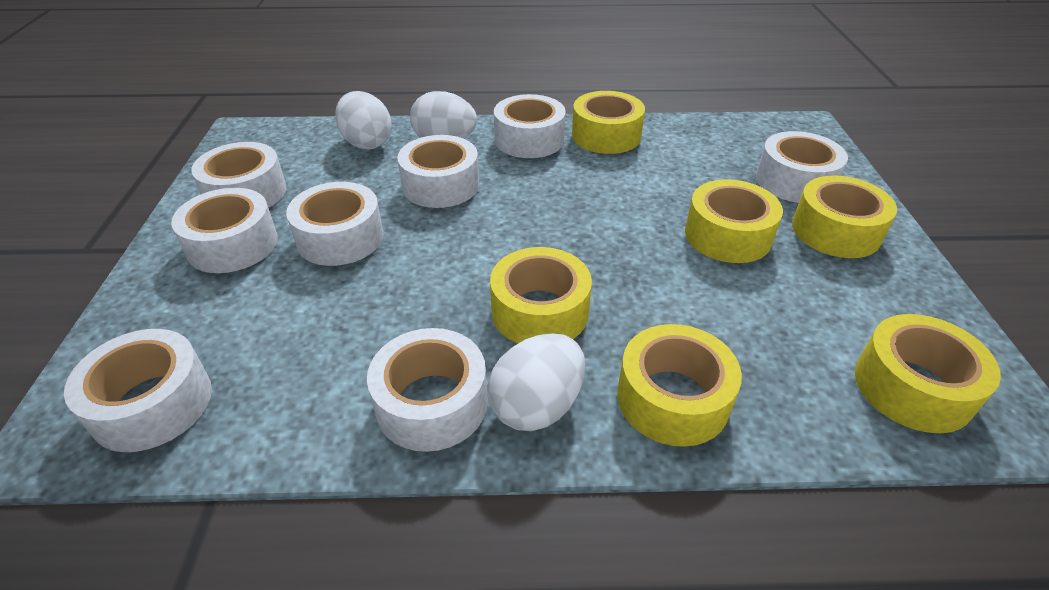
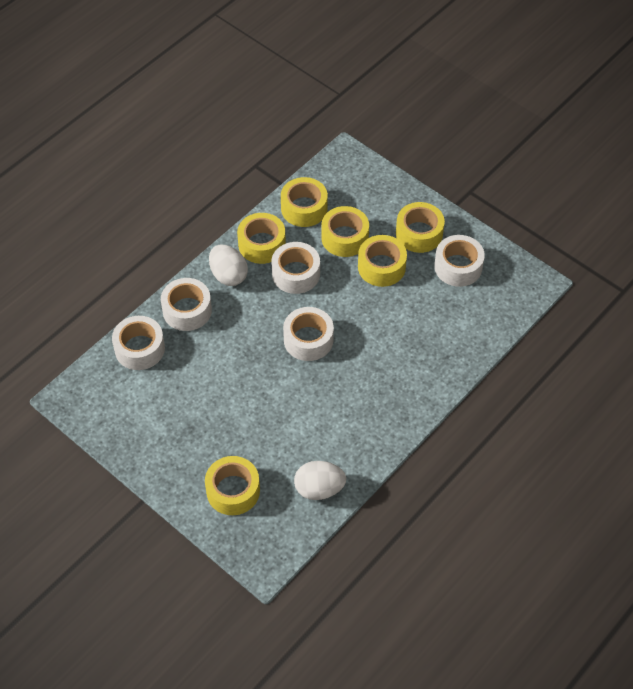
white egg: [335,91,392,149] [410,91,477,139] [488,333,585,431] = 3 -> [209,245,248,286] [294,461,346,500] = 2
white tape: [64,329,212,452] [171,188,278,273] [191,142,286,208] [286,182,384,266] [367,328,488,452] [397,135,479,208] [494,94,566,158] [756,131,848,203] = 8 -> [112,316,165,370] [161,278,212,331] [271,242,320,294] [283,307,334,361] [434,235,485,287] = 5

